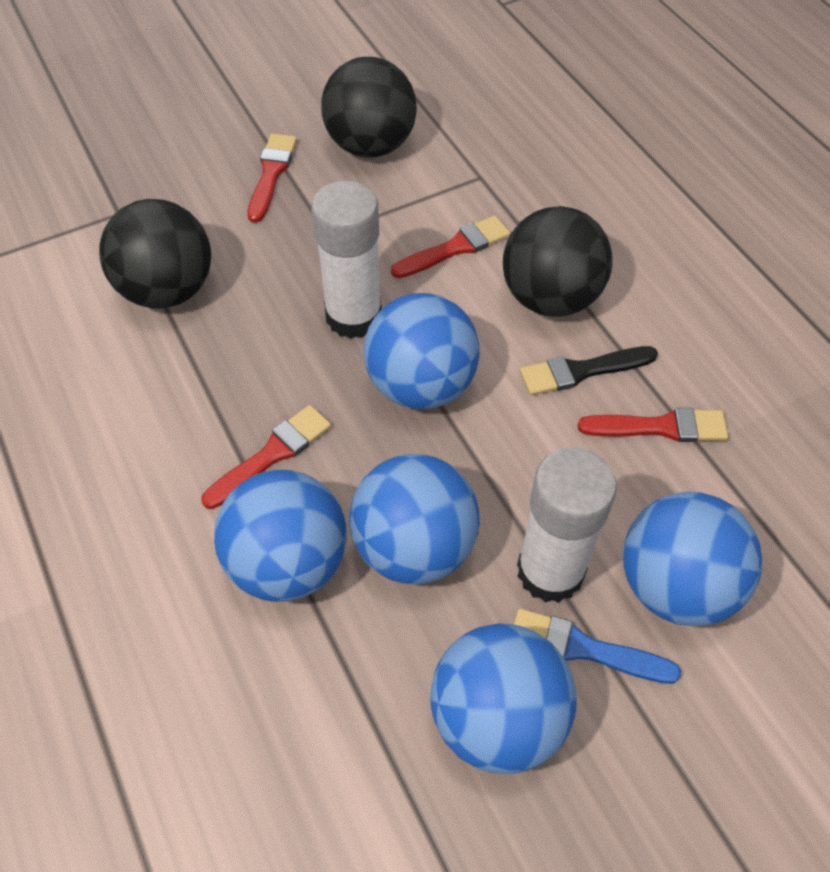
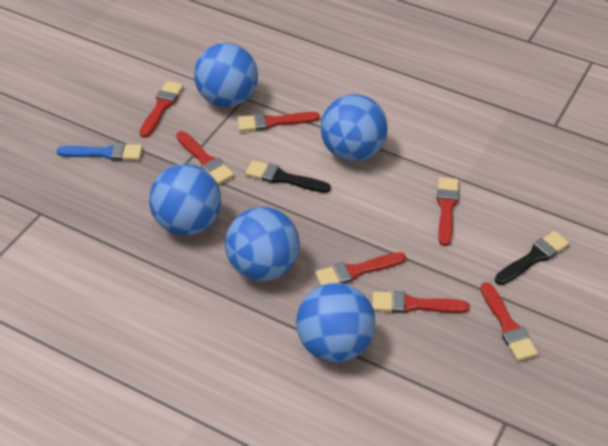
black ball: [99,199,211,309] [321,57,417,158] [503,206,613,317] = 3 -> none = 0
black brush: [520,346,658,395] = 1 -> [245,160,331,193] [495,231,569,285] = 2
red brush: [201,405,331,509] [247,133,297,223] [391,215,510,278] [578,408,728,442] = 4 -> [139,81,183,138] [176,131,234,184] [237,112,320,132] [315,252,406,286] [372,291,470,313] [437,177,459,246] [480,282,538,361] = 7
white glue stick: [311,180,382,339] [517,447,617,603] = 2 -> none = 0

